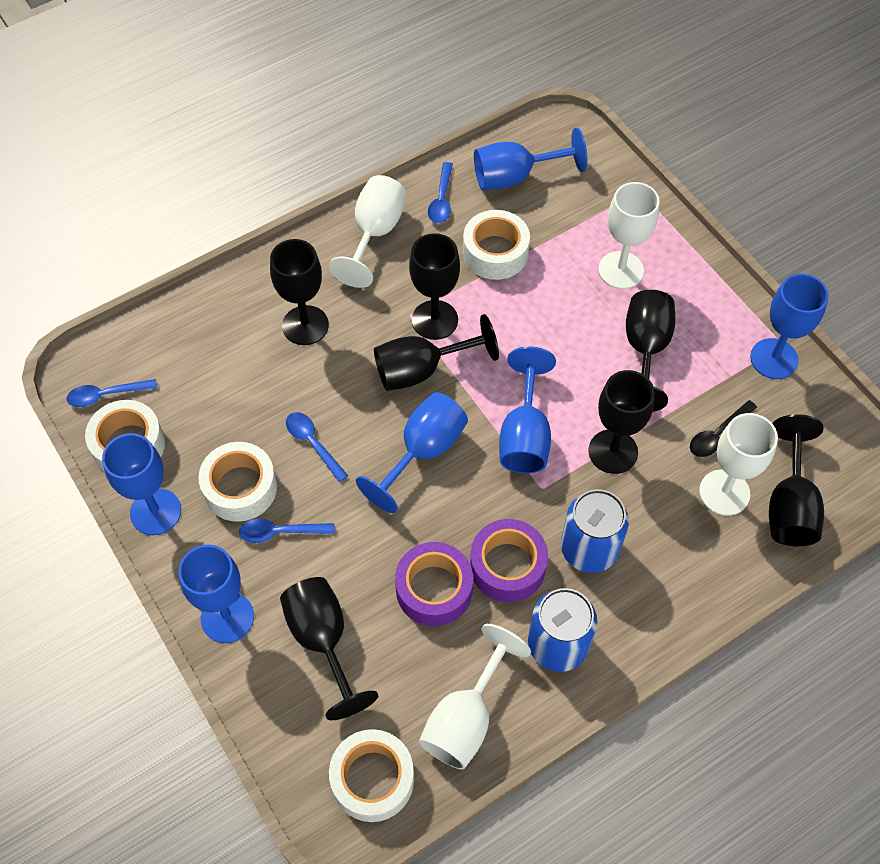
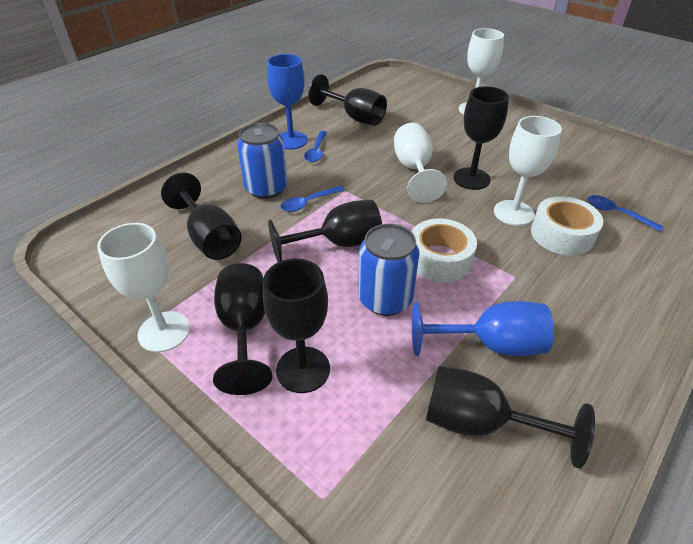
black spoon: [690,400,757,457] = 1 -> none = 0
blue goblet: [102,433,181,535] [179,544,254,643] [356,392,468,513] [474,128,588,190] [499,346,556,473] [750,274,829,379] = 6 -> [267,54,308,150] [412,301,554,356] = 2
blue spoon: [66,379,157,407] [239,519,334,543] [286,412,348,482] [428,162,453,223] = 4 -> [280,186,345,212] [304,131,327,162] [587,195,664,232] = 3
purple tape: [395,542,473,626] [470,519,548,602] = 2 -> none = 0
white tape: [85,400,165,472] [198,442,277,522] [329,729,414,822] [463,210,530,280] = 4 -> [411,218,477,282] [531,196,603,256] = 2

